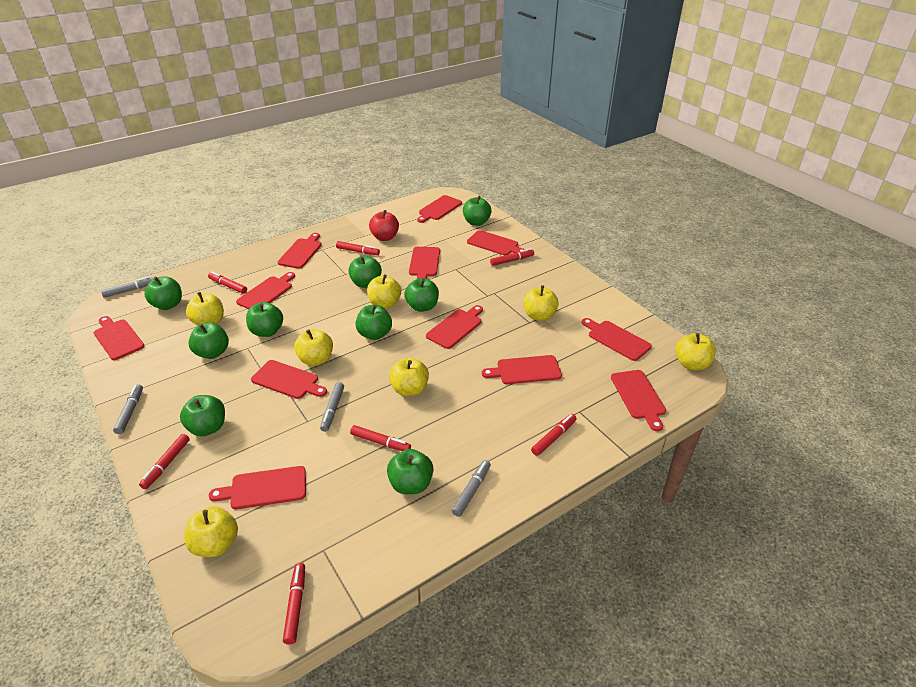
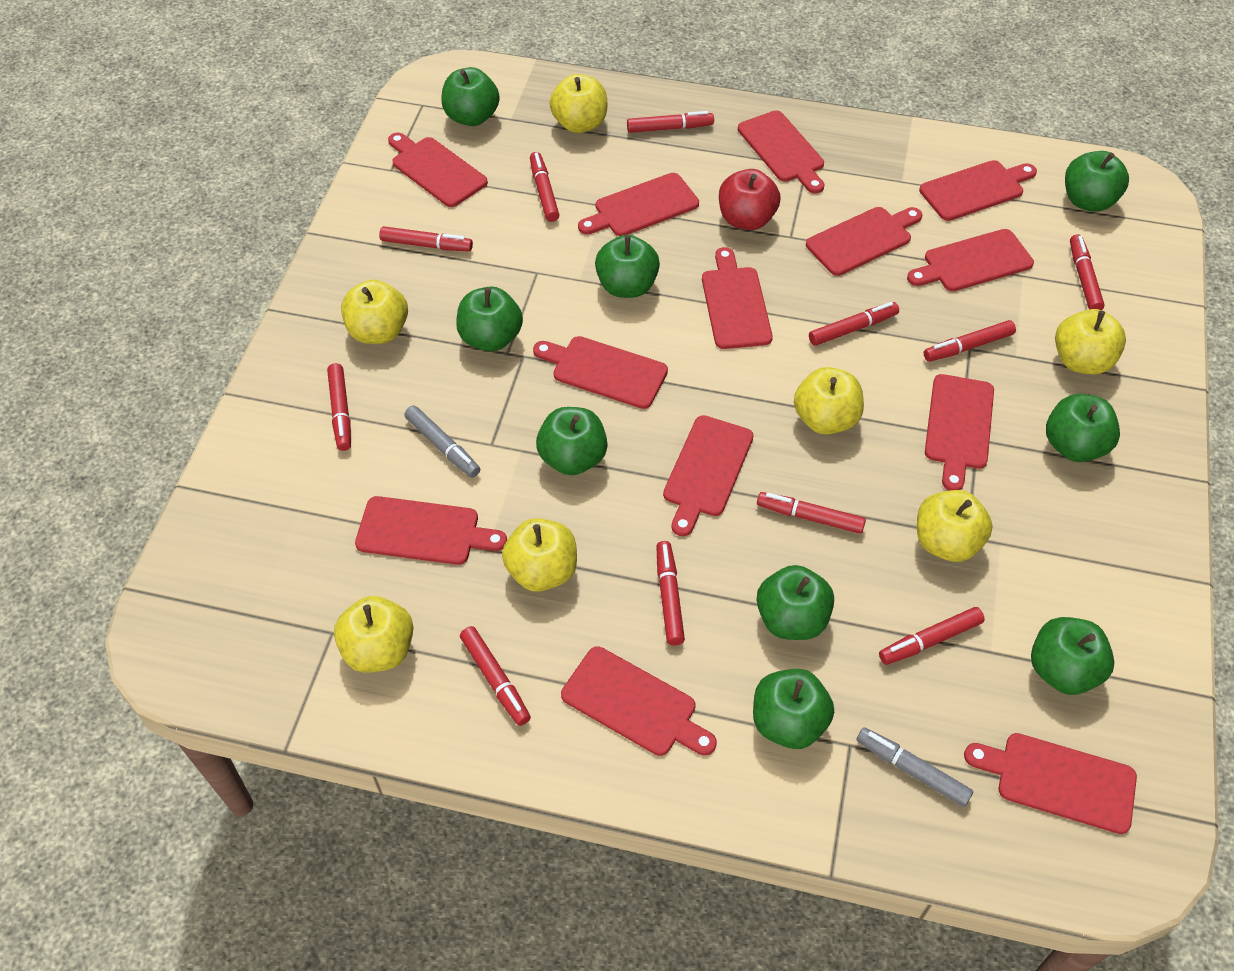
grey marker: [101,276,154,298] [113,384,143,434] [320,382,344,432] [452,460,491,517] = 4 -> [404,405,480,478] [857,727,973,807] = 2
red cutting board: [94,316,144,360] [209,466,306,509] [236,272,295,309] [251,360,327,399] [278,233,322,269] [409,247,440,279] [417,195,462,223] [426,305,483,349] [467,230,526,255] [482,355,562,384] [582,318,652,361] [611,370,666,431] = 12 -> [355,496,507,565] [388,132,488,207] [533,336,668,409] [561,646,717,756] [578,173,699,236] [663,415,753,536] [702,247,773,349] [738,110,824,194] [806,207,922,276] [907,229,1034,291] [919,160,1037,221] [925,374,994,491] [964,733,1137,834] = 13
red marker: [139,434,190,489] [208,272,247,294] [283,563,305,644] [336,241,380,255] [350,425,411,451] [490,249,534,266] [531,414,577,456] = 7 -> [327,363,351,451] [379,226,473,252] [460,626,531,726] [530,152,559,222] [627,111,714,133] [656,541,685,646] [757,492,866,534] [809,302,899,346] [879,607,985,665] [924,320,1016,362] [1070,234,1105,310] = 11

